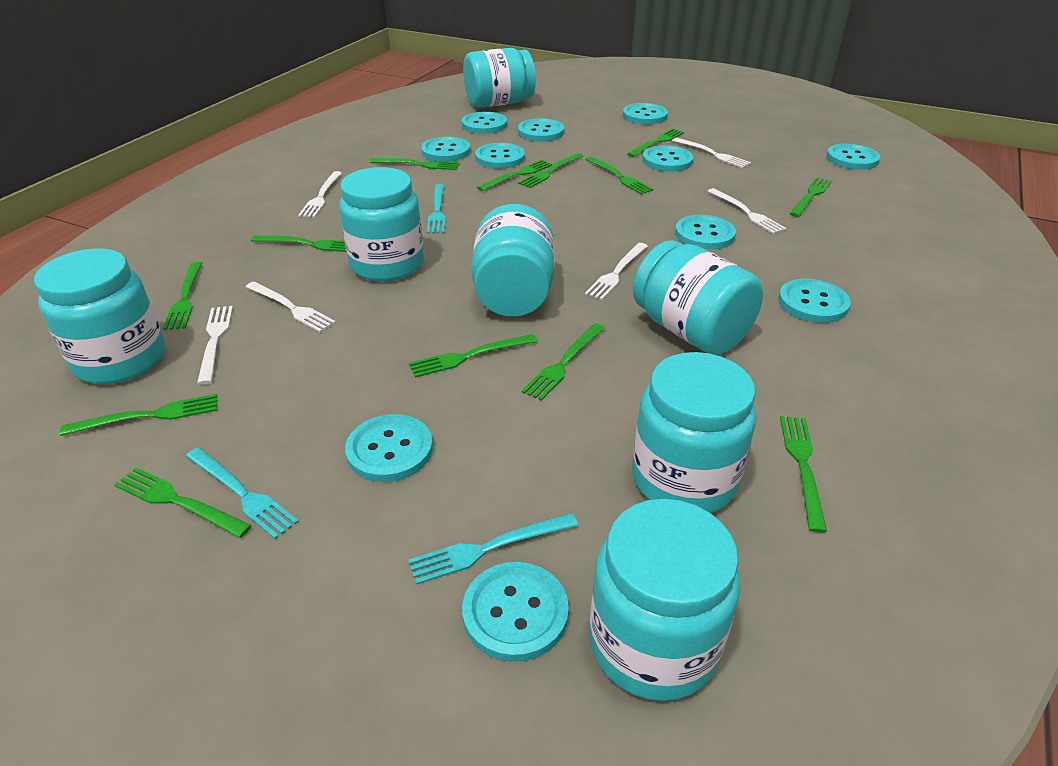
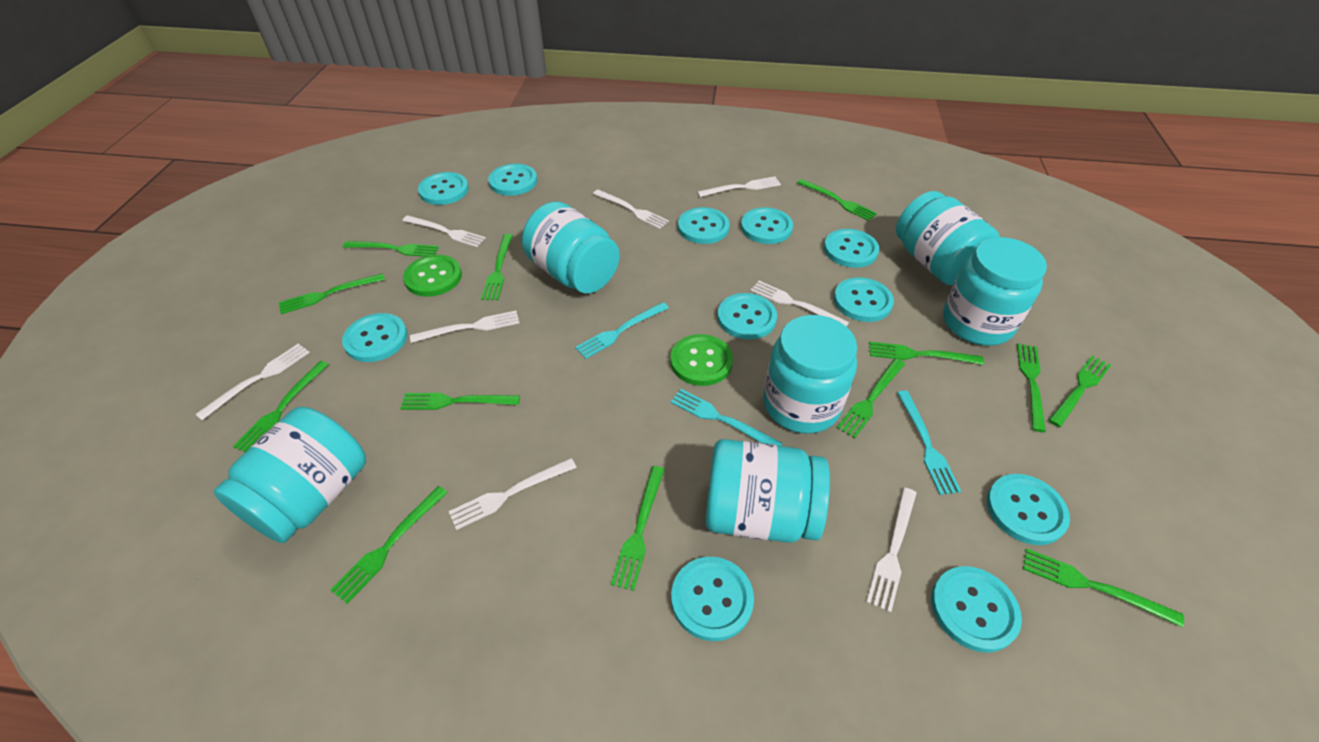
green button: none = 0 -> [403,255,462,297] [670,334,733,386] = 2
turquoise jar: [34,248,165,384] [339,167,424,282] [463,48,536,108] [471,204,554,317] [589,499,740,701] [632,352,756,513] [633,240,763,355] = 7 -> [213,407,366,543] [522,202,620,293] [705,439,830,543] [763,315,857,434] [896,191,1000,285] [943,237,1047,346] = 6
white fork: [197,306,233,385] [246,282,336,332] [298,171,342,218] [585,243,648,300] [672,138,751,168] [707,188,786,234] = 6 -> [196,343,310,420] [402,215,486,247] [410,310,519,343] [449,458,577,530] [593,190,669,229] [697,176,781,197] [750,281,849,327] [866,487,917,613] = 8

